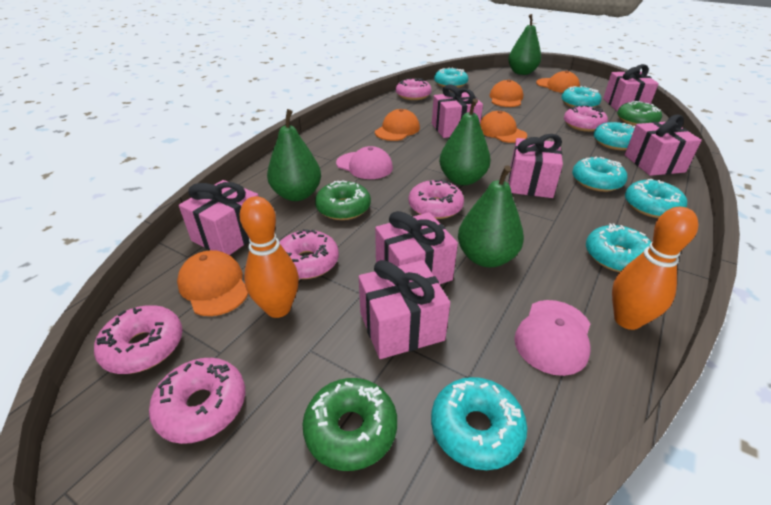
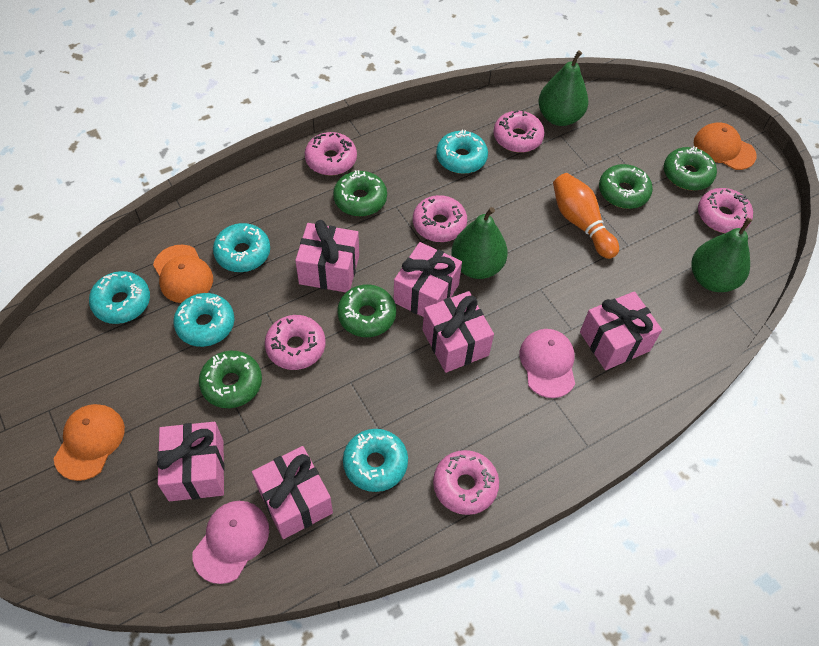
green donut: [302,378,397,471] [315,180,371,220] [617,101,662,126] = 3 -> [199,351,262,408] [333,170,387,216] [338,284,396,337] [599,164,653,209] [664,146,717,191] = 5
green pear: [267,109,321,201] [439,98,491,185] [458,165,524,267] [508,14,541,75] = 4 -> [451,207,508,279] [538,50,588,126] [692,218,752,292] = 3
orange bowling pin: [240,196,299,318] [612,207,698,330] = 2 -> [553,173,619,259] = 1
orange cap: [177,250,248,316] [375,109,420,141] [480,111,527,143] [489,79,523,107] [536,71,580,93] = 5 -> [54,404,125,481] [153,245,213,303] [694,122,756,170] = 3
pink gift: [179,180,259,255] [359,260,450,359] [375,211,458,285] [432,85,483,138] [509,134,563,198] [603,64,659,111] [625,114,702,176] = 7 -> [157,422,225,501] [252,446,333,539] [295,220,359,292] [394,242,462,317] [422,291,494,373] [580,291,662,370] = 6
turquoise donut: [431,377,527,470] [434,68,468,88] [561,86,601,107] [572,157,627,192] [586,223,651,272] [593,122,635,150] [625,179,687,218] = 7 -> [89,271,150,324] [173,293,234,347] [213,223,270,272] [343,429,408,492] [436,130,488,174] = 5

